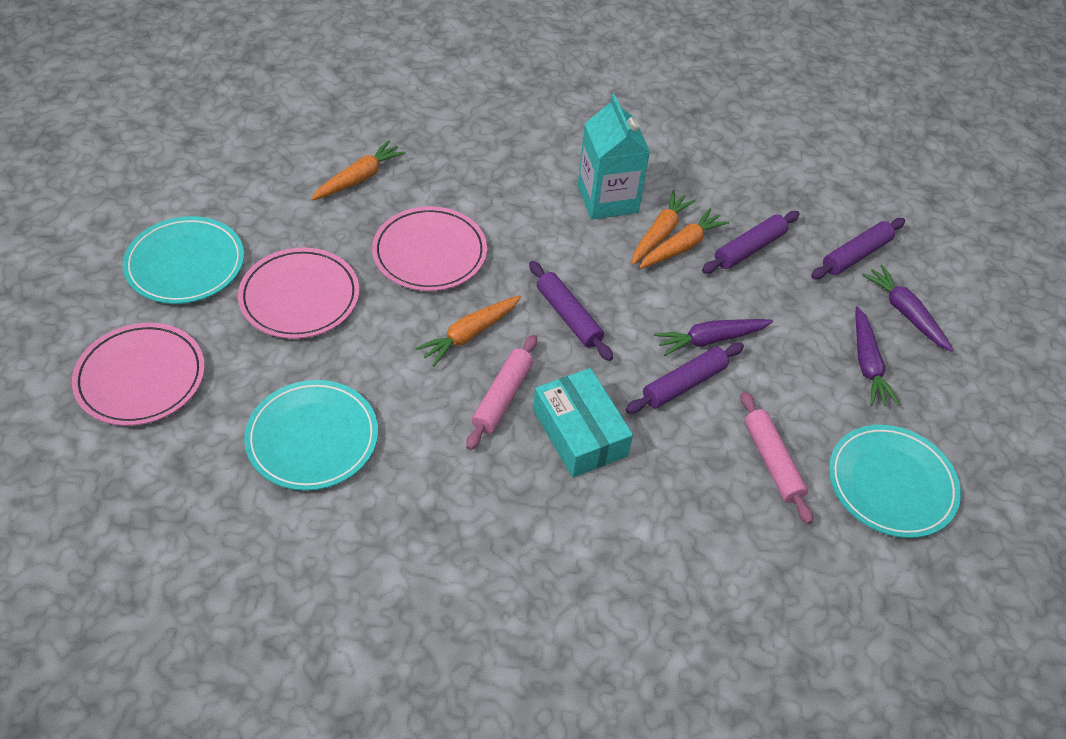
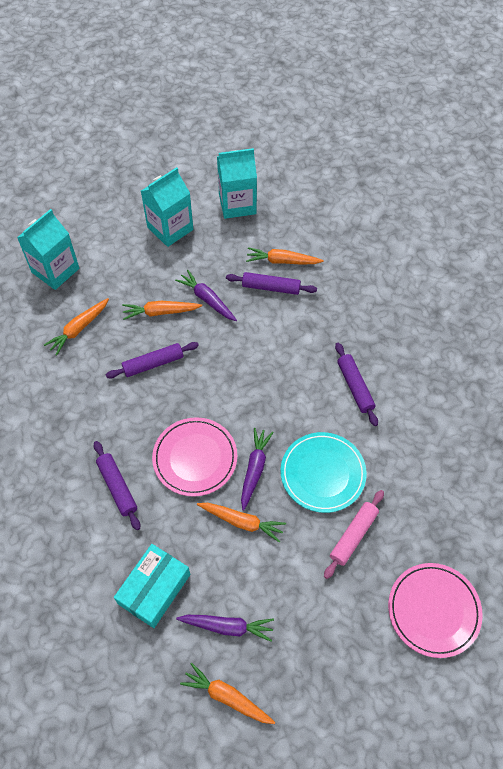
orange carrot: [311,140,406,201] [415,295,521,367] [632,190,696,265] [639,208,729,269] = 4 -> [44,298,109,356] [122,301,202,320] [180,663,275,724] [197,503,286,543] [246,247,324,265] = 5
pink plate: [72,323,205,426] [238,247,359,339] [372,206,487,291] = 3 -> [152,417,237,497] [388,563,483,658] = 2
pink rolling pin: [466,335,537,450] [741,392,813,524] = 2 -> [324,490,384,579] = 1
turquoise carton: [578,94,650,219] = 1 -> [17,209,79,290] [141,167,193,247] [217,148,257,219] = 3
turquoise plate: [123,216,244,304] [244,380,378,491] [829,425,961,538] = 3 -> [281,432,367,513] = 1

